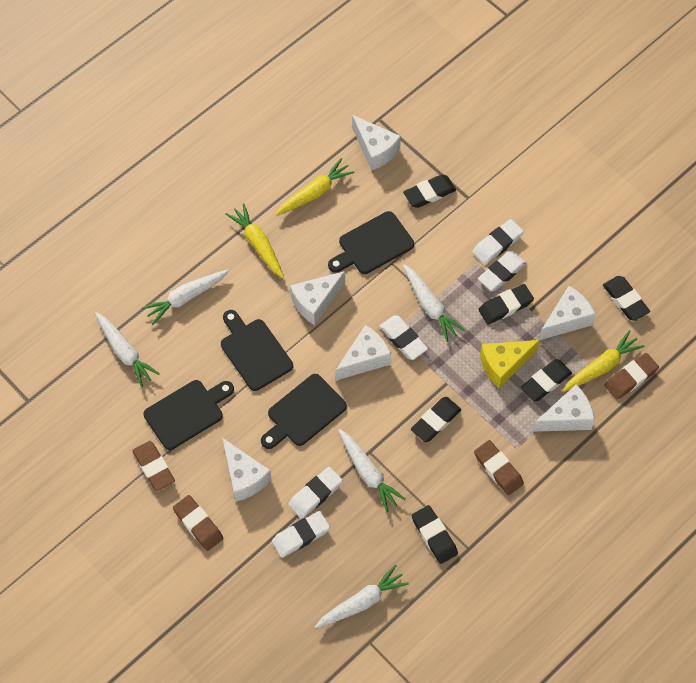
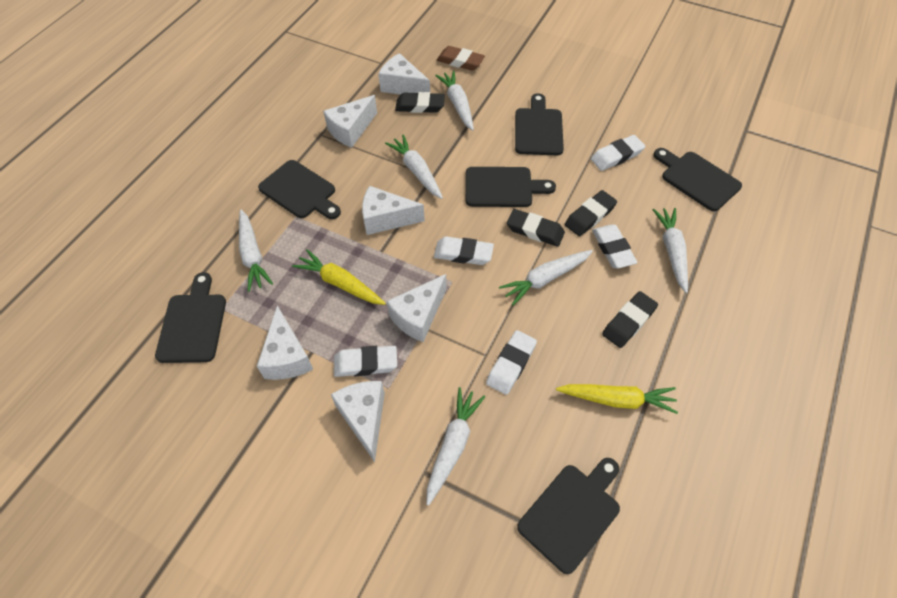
black cutting board: [143,380,234,450] [221,310,293,391] [261,374,347,449] [328,211,414,274] = 4 -> [155,272,226,363] [258,160,341,219] [466,167,556,207] [515,93,564,155] [517,458,620,574] [654,148,742,211] = 6
black eraser: [403,174,456,208] [411,397,461,442] [412,505,458,564] [478,284,534,325] [521,359,572,401] [603,276,650,321] = 6 -> [395,92,445,113] [507,209,565,247] [565,190,617,236] [602,291,658,348] = 4
brown eraser: [132,441,175,491] [173,495,223,551] [474,440,524,495] [604,353,659,400] = 4 -> [437,46,485,71] = 1
white carrot: [95,312,160,387] [142,270,229,325] [315,564,409,628] [338,429,406,512] [403,264,465,342] = 5 -> [239,210,273,292] [385,134,443,199] [427,387,485,506] [435,71,474,131] [499,250,593,306] [652,208,688,293] = 6
yellow carrot: [226,204,284,278] [275,158,355,216] [563,330,644,392] = 3 -> [292,249,386,305] [556,384,678,414] = 2
yellow cheese: [480,340,540,388] = 1 -> none = 0

